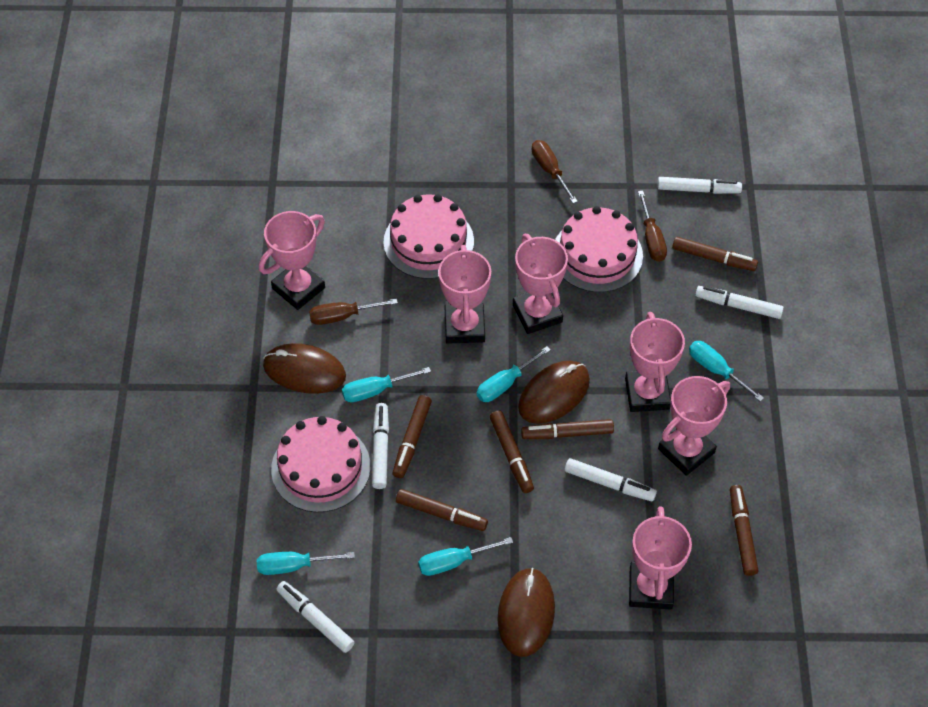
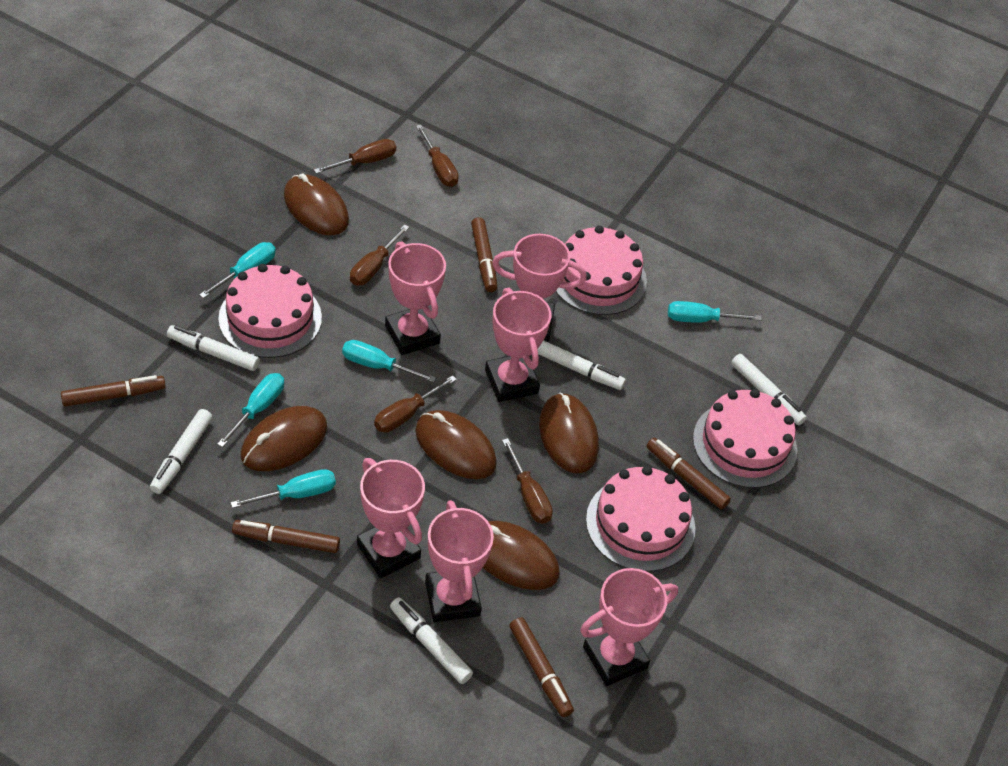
brown marker: [393,395,432,478] [396,489,488,531] [490,410,534,493] [521,419,614,439] [672,237,758,271] [730,485,758,576] = 6 -> [61,375,166,407] [232,520,340,553] [471,217,497,292] [509,617,574,717] [647,438,731,510] = 5
brown mouse: [263,343,346,394] [497,568,555,657] [518,361,590,424] = 3 -> [241,406,327,471] [284,174,349,235] [415,410,497,479] [483,521,560,590] [539,393,599,473] = 5
brown screwdriver: [309,298,398,325] [532,140,578,203] [638,191,667,262] = 3 -> [314,139,396,174] [350,225,409,286] [374,375,457,433] [416,125,459,187] [502,438,553,524] = 5
pink cake: [271,416,371,512] [384,194,474,279] [555,206,643,293] = 3 -> [218,264,322,358] [556,225,647,315] [586,466,695,572] [693,389,797,488] = 4

